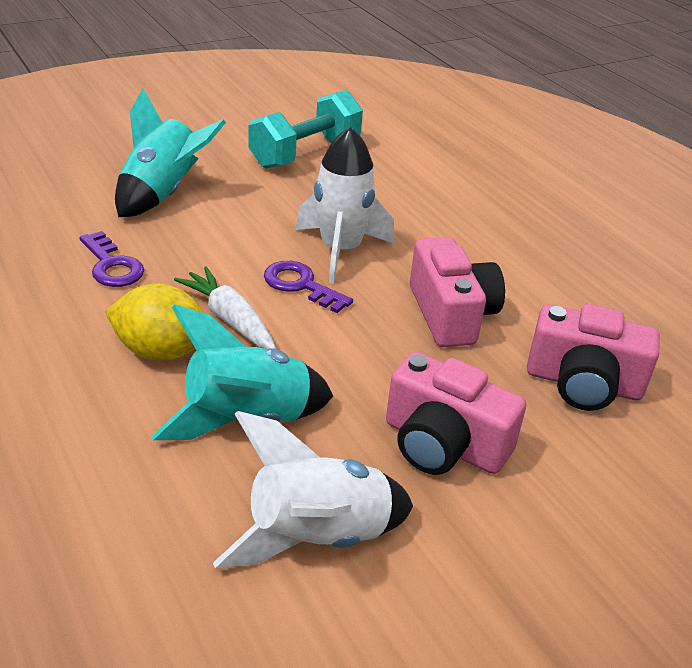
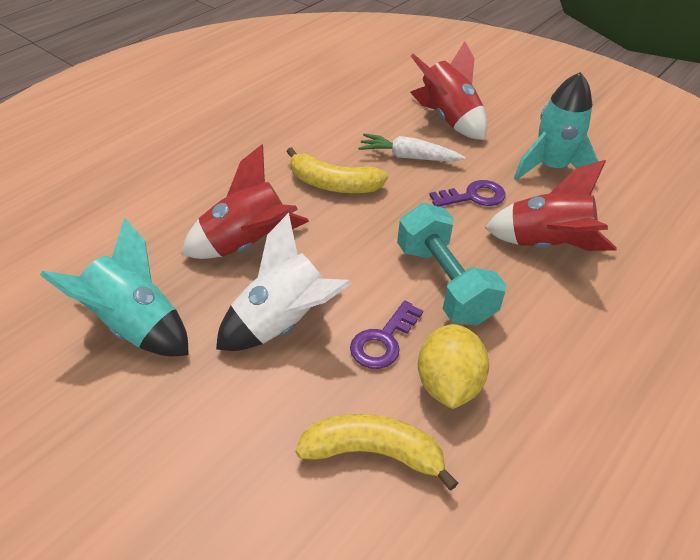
pink camera: [386,352,526,475] [410,237,505,347] [527,304,660,411] = 3 -> none = 0
red rocket: none = 0 -> [181,144,309,259] [410,41,487,140] [485,160,617,251] = 3
white rocket: [213,411,413,568] [296,126,394,284] = 2 -> [216,213,352,351] = 1
yellow banana: none = 0 -> [286,147,388,193] [296,414,458,491] = 2

